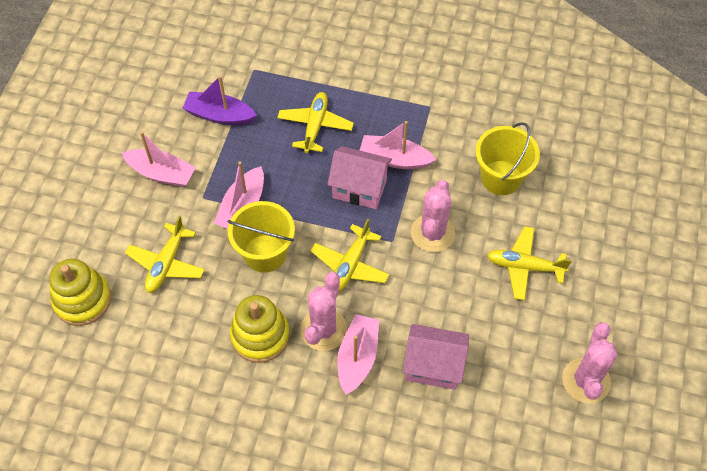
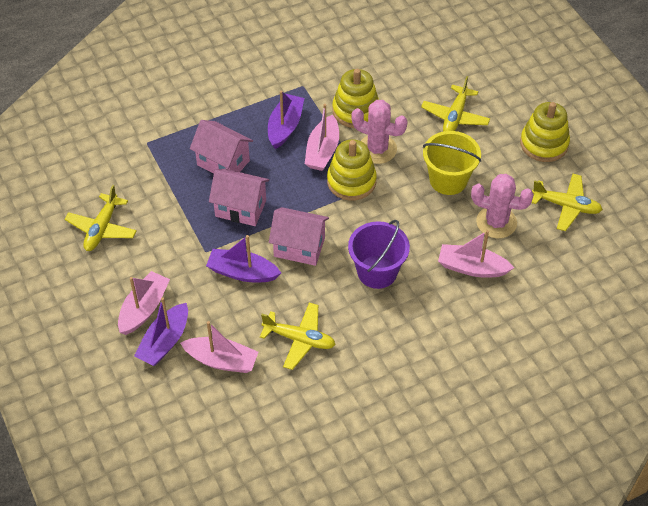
pink cactus: [300,272,347,351] [411,180,455,252] [562,322,618,403] = 3 -> [351,100,408,164] [471,174,534,239] = 2
pink house: [327,146,392,209] [403,324,469,390] = 2 -> [190,120,253,174] [209,169,269,226] [269,207,329,266] = 3
purple boat: [182,76,257,125] = 1 -> [134,297,188,366] [206,235,281,283] [268,91,304,149] = 3
purple bucket: none = 0 -> [348,220,410,289] = 1
yellow bucket: [227,201,295,273] [475,122,540,195] = 2 -> [423,131,482,195] = 1
yellow stacking toy: [49,259,111,326] [230,295,290,363] = 2 -> [327,139,377,201] [332,69,379,128] [520,102,570,162] = 3

